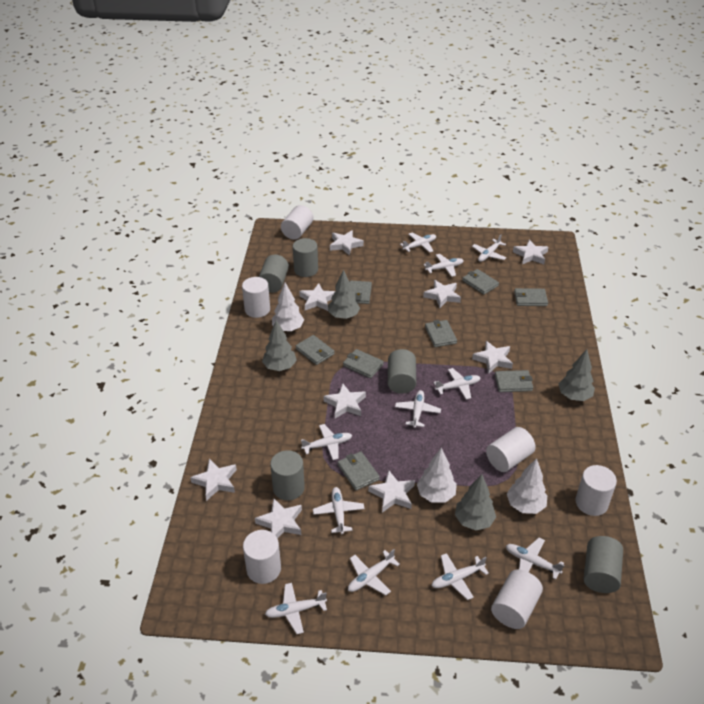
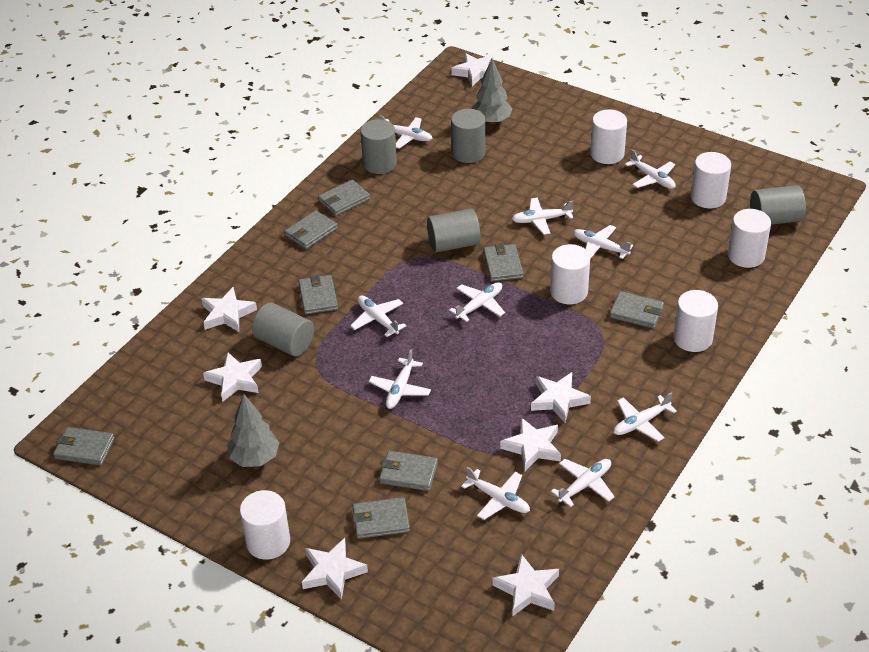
grey tree: [262,320,297,371] [328,269,360,319] [455,474,496,530] [559,349,595,401] = 4 -> [227,394,279,467] [471,59,513,124] = 2
white plane: [265,583,327,634] [301,424,352,460] [313,487,364,534] [348,549,400,595] [395,390,441,428] [400,233,436,253] [424,254,464,277] [432,553,489,600] [433,368,480,400] [472,234,507,262] [506,538,564,580] = 11 -> [350,296,406,337] [369,349,431,409] [379,115,433,149] [449,282,505,322] [461,467,530,520] [512,198,573,235] [551,459,615,507] [573,225,633,259] [614,392,677,442] [625,149,676,189] = 10
white star: [190,459,237,501] [255,498,302,539] [299,283,335,311] [324,384,366,418] [330,230,364,256] [368,470,415,513] [423,280,461,308] [472,341,513,374] [513,239,548,264] = 9 -> [201,287,257,332] [203,352,262,402] [302,538,368,600] [451,53,493,87] [492,554,559,617] [500,418,561,471] [531,372,591,423] = 7
white tree: [272,283,304,332] [417,448,457,503] [507,458,547,514] = 3 -> none = 0

